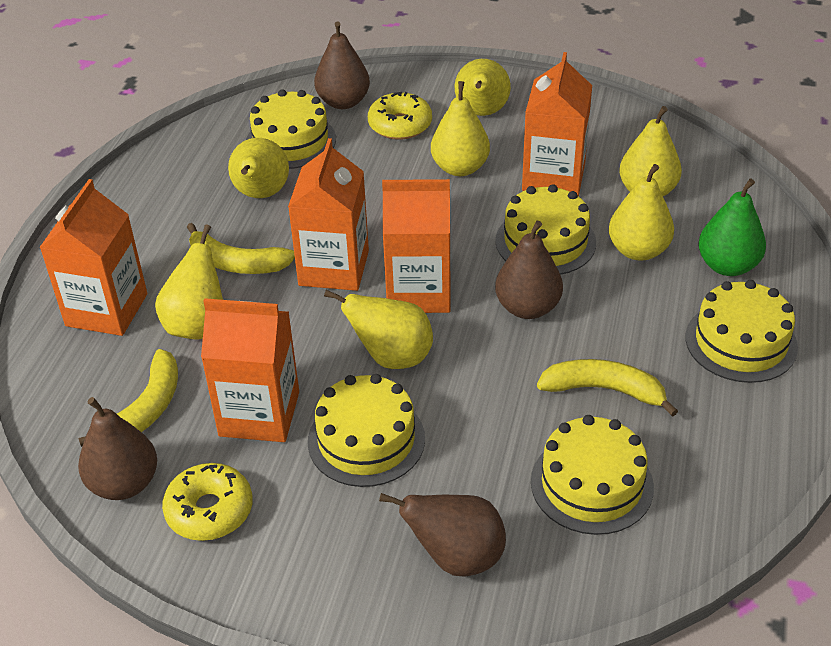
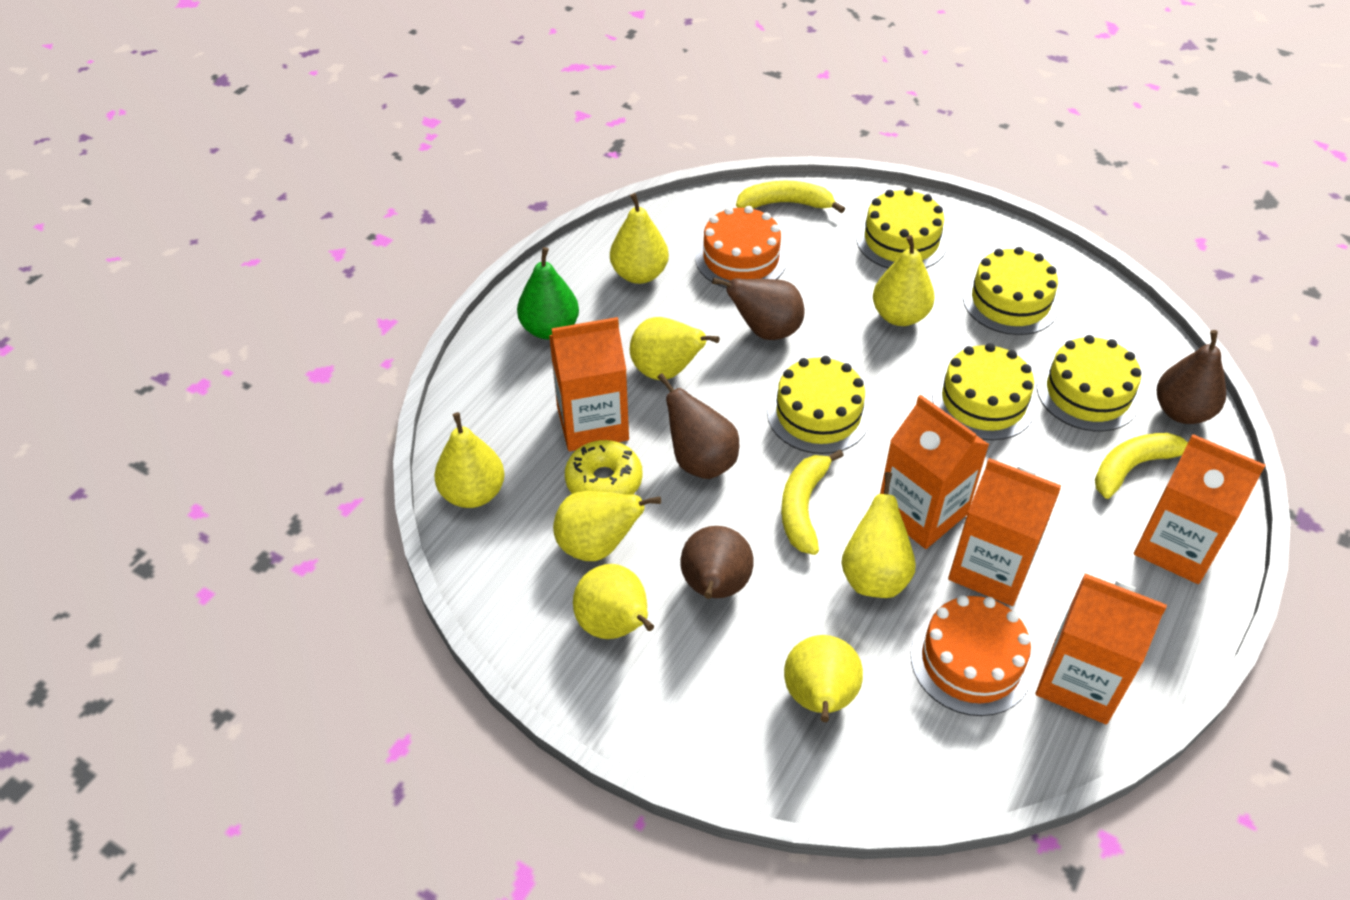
orange cake: none = 0 -> [695,206,787,288] [911,595,1033,716] = 2
yellow donut: [162,463,253,541] [368,92,432,140] = 2 -> [565,440,643,495] = 1
yellow pear: [155,224,223,340] [228,138,289,198] [324,290,433,369] [431,81,490,176] [455,59,511,116] [609,164,674,261] [619,106,682,196] = 7 -> [434,412,505,508] [553,491,661,561] [573,564,654,639] [610,193,669,284] [630,317,720,380] [784,635,863,722] [841,472,916,598] [873,235,935,326] = 8

